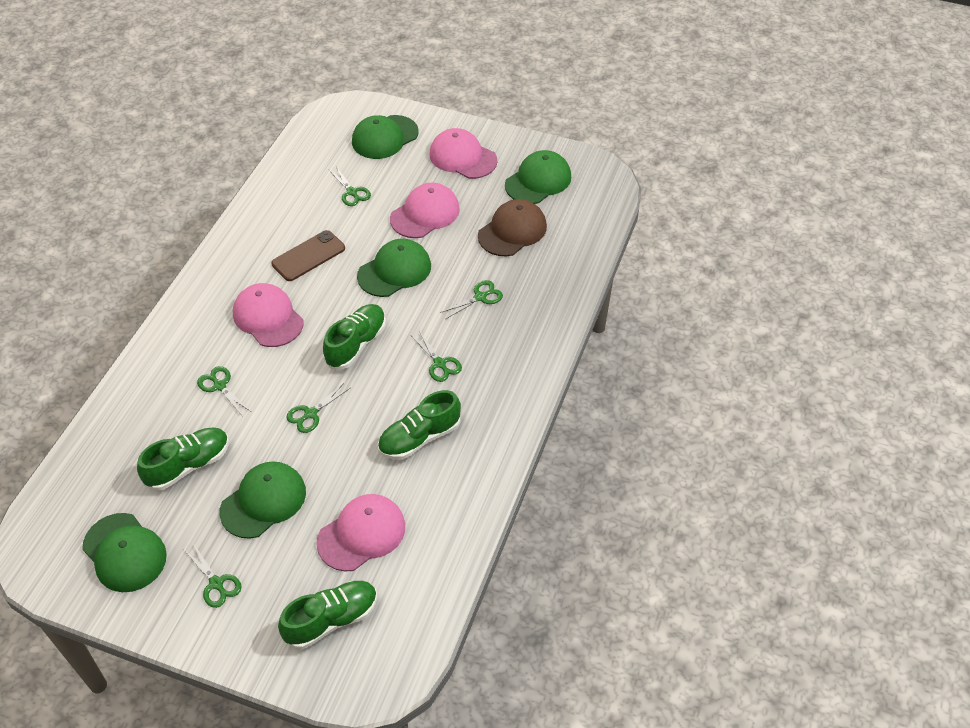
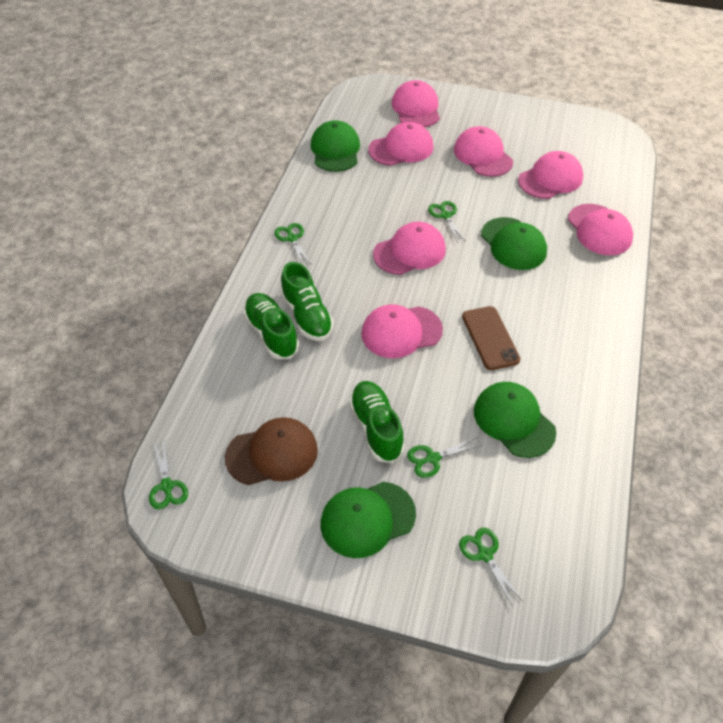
green cap: [82,513,167,592] [219,461,306,539] [352,115,419,159] [357,239,431,297] [505,150,571,204] = 5 -> [311,120,360,172] [321,482,416,558] [474,382,556,458] [481,217,547,270] = 4
green scissors: [184,543,241,608] [197,366,250,417] [286,383,350,433] [328,166,371,206] [412,331,462,382] [440,280,503,319] = 6 -> [149,440,188,509] [274,223,311,265] [407,437,481,478] [428,201,466,243] [459,528,523,606] = 5
green shoe: [137,428,229,491] [278,581,377,649] [323,304,386,369] [378,390,461,460] = 4 -> [243,293,299,359] [280,262,334,341] [349,381,405,463] = 3
pink cap: [233,283,304,347] [316,494,405,571] [390,182,460,238] [430,128,497,179] = 4 -> [361,304,443,358] [368,122,433,166] [373,222,446,275] [392,80,440,127] [454,126,513,177] [518,151,583,199] [568,204,633,255] = 7

